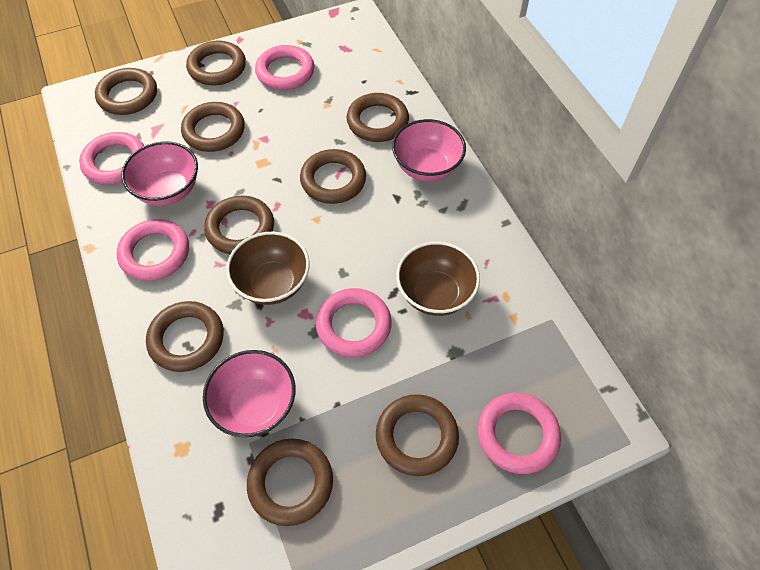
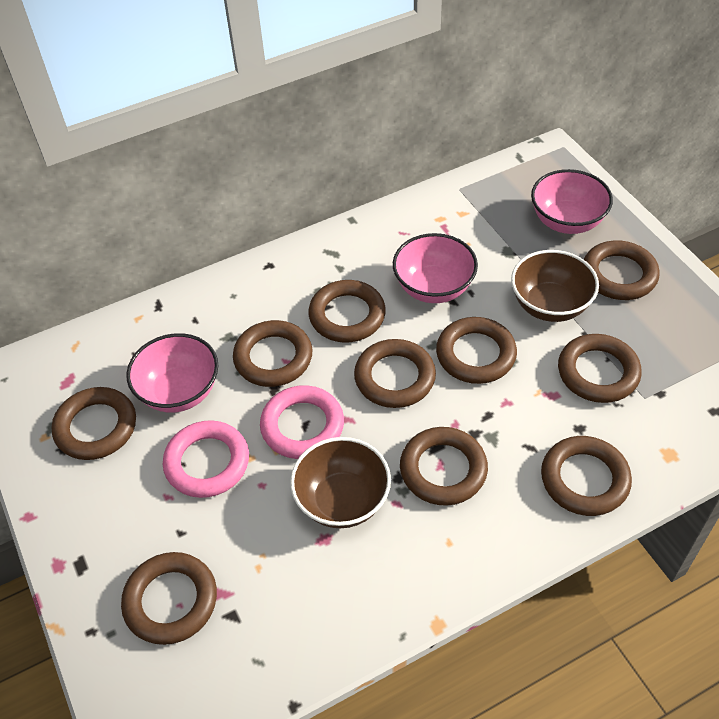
brown ring: [95,68,157,115] [146,301,224,372] [181,102,245,152] [186,40,246,86] [204,196,274,254] [247,439,333,526] [300,149,366,204] [347,93,409,142] [376,394,459,476] = 9 -> [52,387,136,460] [121,552,217,645] [233,320,313,387] [308,280,386,342] [354,339,436,408] [400,427,488,506] [436,317,517,384] [541,436,632,516] [558,334,642,403] [584,241,660,300] = 10
pink ring: [79,132,144,185] [117,219,189,281] [255,45,314,90] [316,288,392,358] [477,393,561,474] = 5 -> [163,420,249,498] [260,385,344,459] = 2

